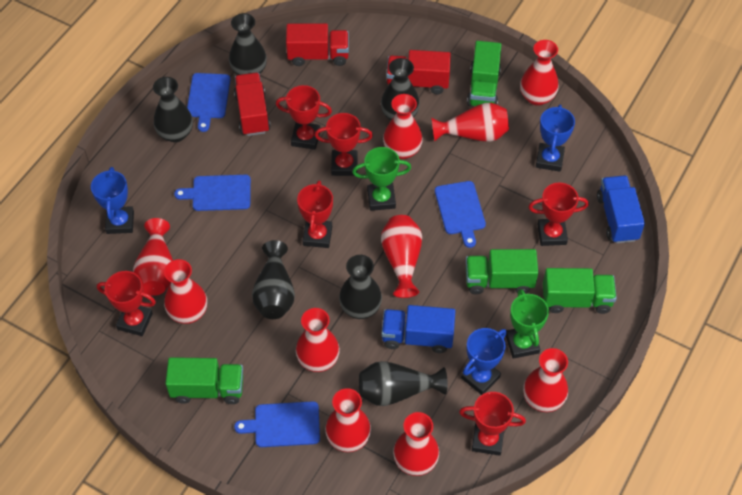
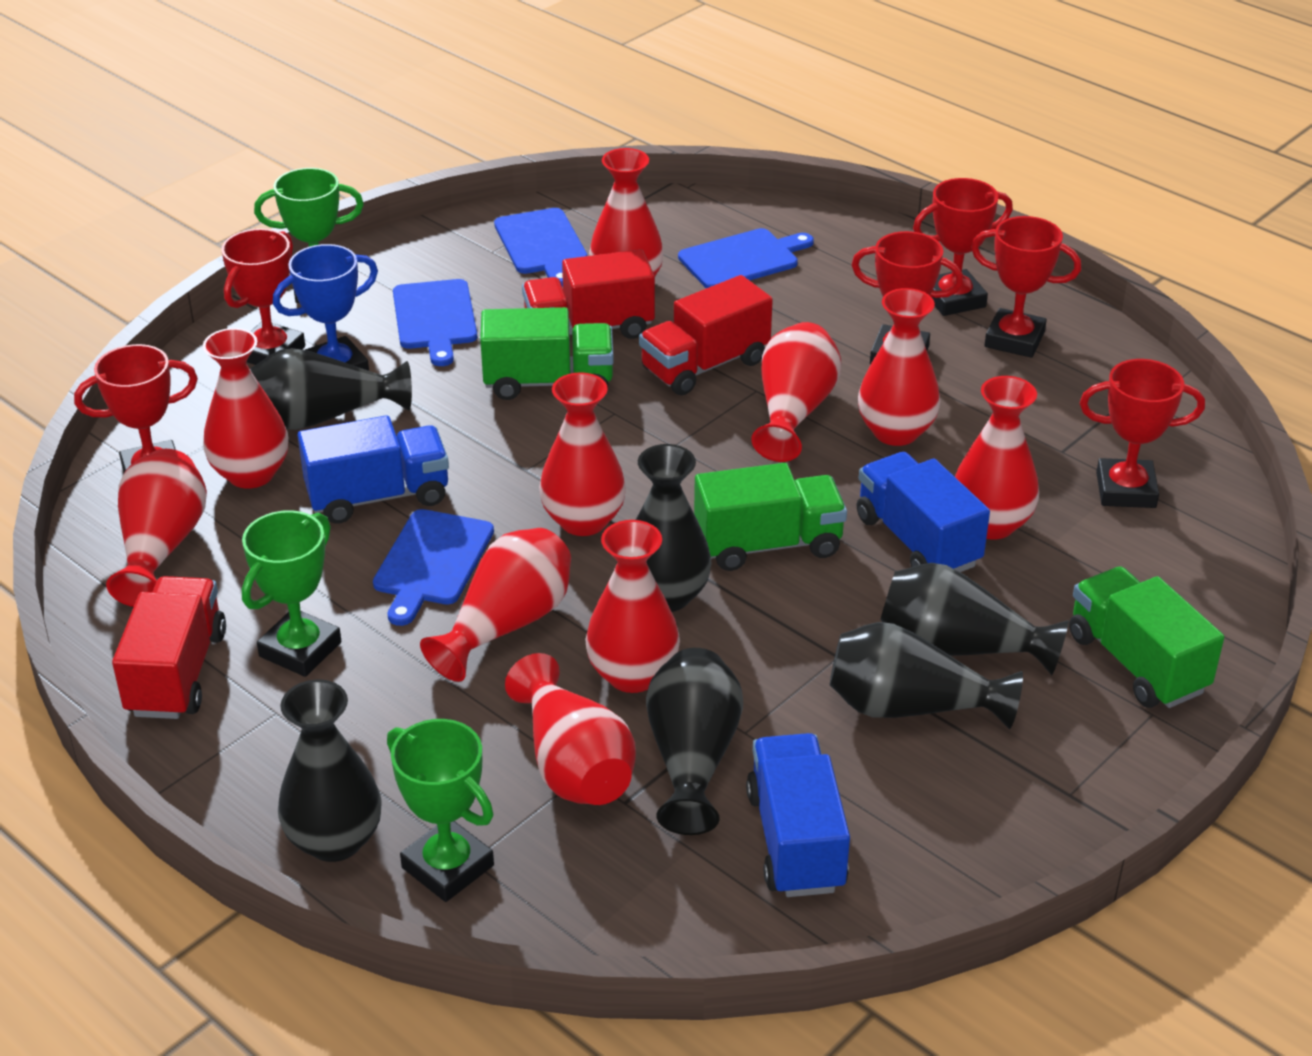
blue trophy: [91,167,134,234] [461,328,507,395] [536,105,575,172] = 3 -> [273,244,378,371] = 1
blue truck: [381,305,455,353] [597,176,645,243] = 2 -> [298,415,449,524] [746,733,850,897] [857,452,990,572] = 3
green trophy: [352,147,411,211] [505,289,549,359] = 2 -> [242,510,341,677] [254,168,364,303] [387,719,494,902] = 3
green truck: [165,357,243,404] [466,249,538,295] [467,41,501,106] [543,268,617,314] = 4 -> [480,307,614,400] [694,463,847,571] [1069,566,1224,708] = 3

